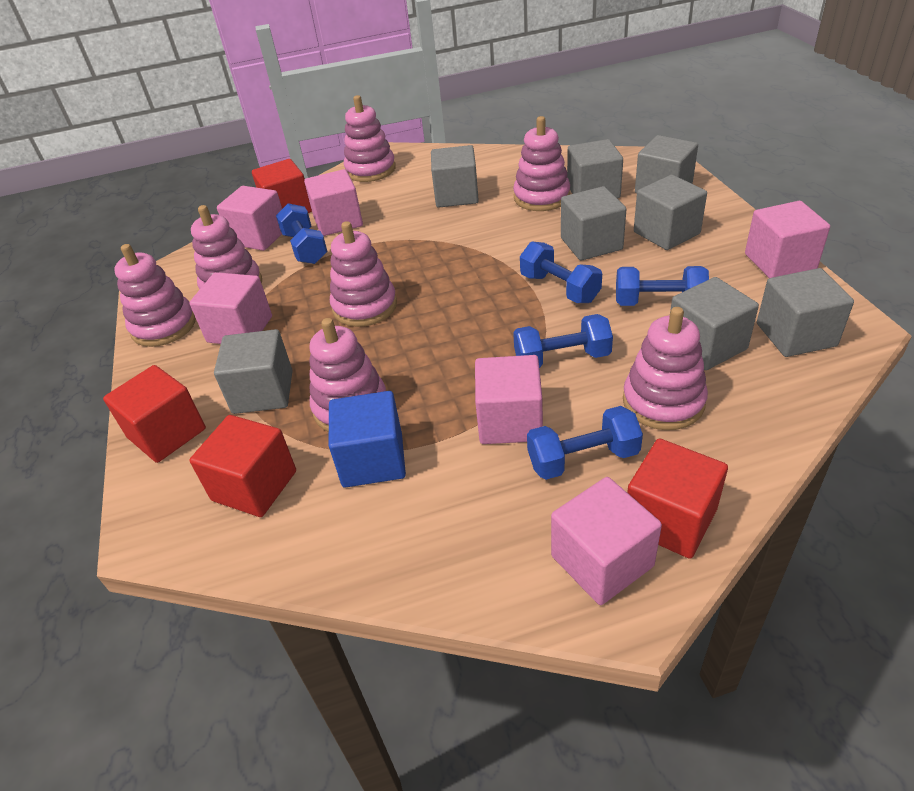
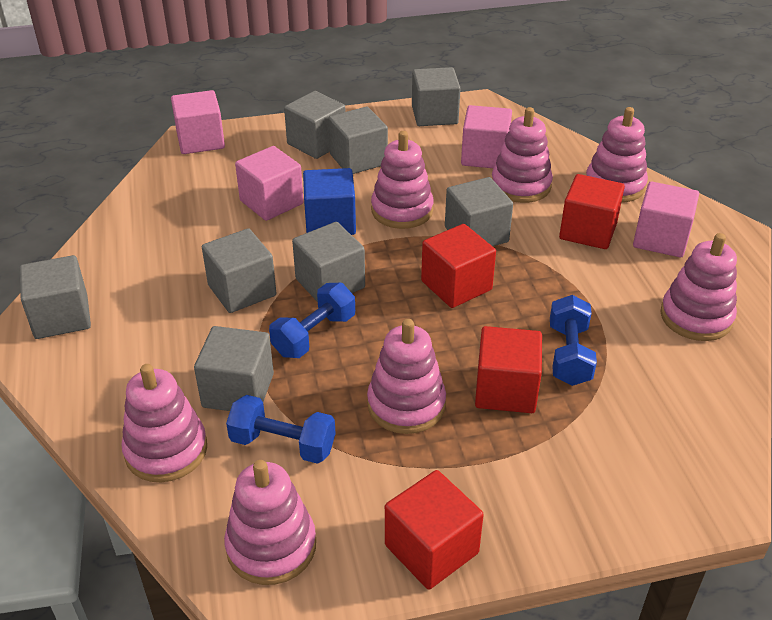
blue dumbbell: [276,203,328,264] [513,314,613,368] [520,241,602,303] [527,406,643,480] [616,266,709,306] = 5 -> [226,395,336,464] [269,283,355,358] [550,295,597,386] = 3
pink cube: [189,272,272,344] [217,186,282,251] [304,169,363,236] [475,355,543,444] [551,477,662,605] [745,201,830,278] = 6 -> [171,90,225,154] [235,146,304,221] [461,105,512,168] [633,182,699,257] = 4

